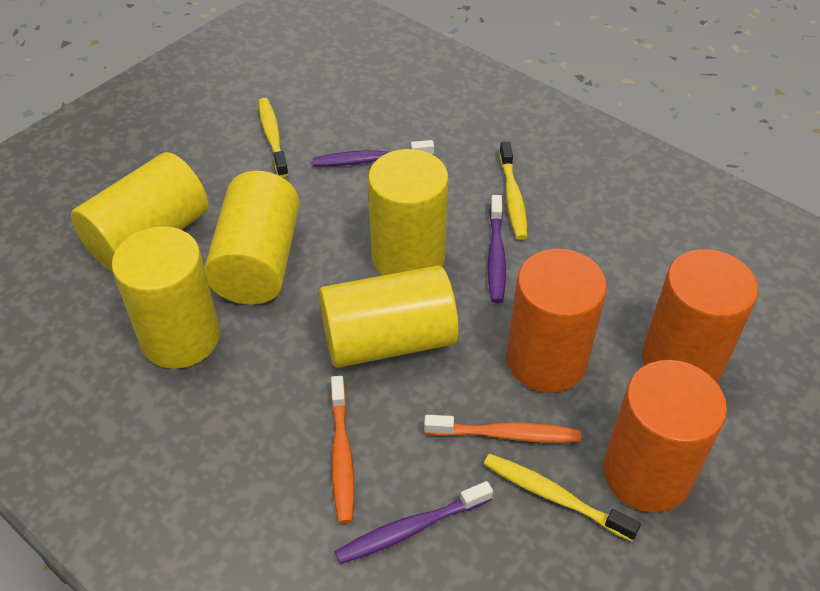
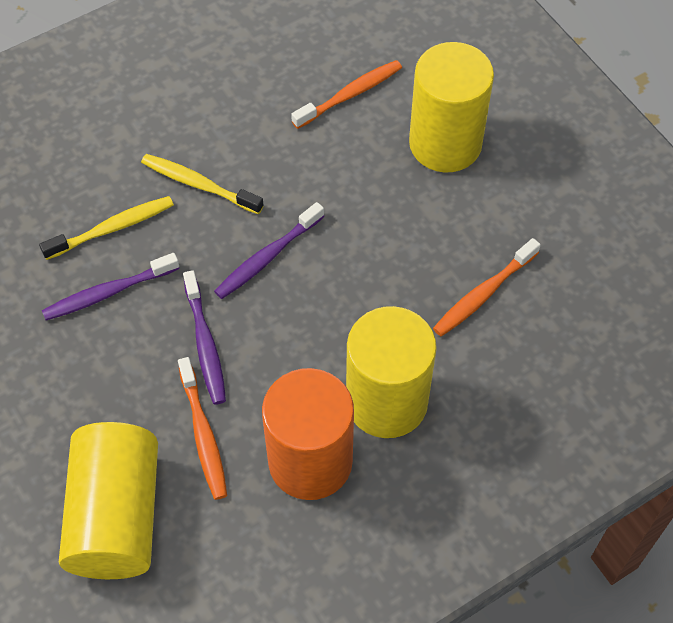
orange cylinder: [507,249,607,393] [603,360,727,513] [642,249,758,383] = 3 -> [262,368,354,500] = 1
orange toothbrush: [331,376,355,524] [424,415,581,443] = 2 -> [178,357,227,500] [291,60,402,129] [433,238,541,336] = 3
yellow cylinder: [71,152,209,272] [112,226,220,369] [204,171,300,305] [319,265,459,368] [368,149,449,276] = 5 -> [59,422,158,579] [346,306,437,438] [409,42,494,172] = 3
yellow toothbrush: [258,98,289,178] [484,453,641,541] [499,142,528,240] = 3 -> [39,196,174,260] [141,154,264,214] = 2

